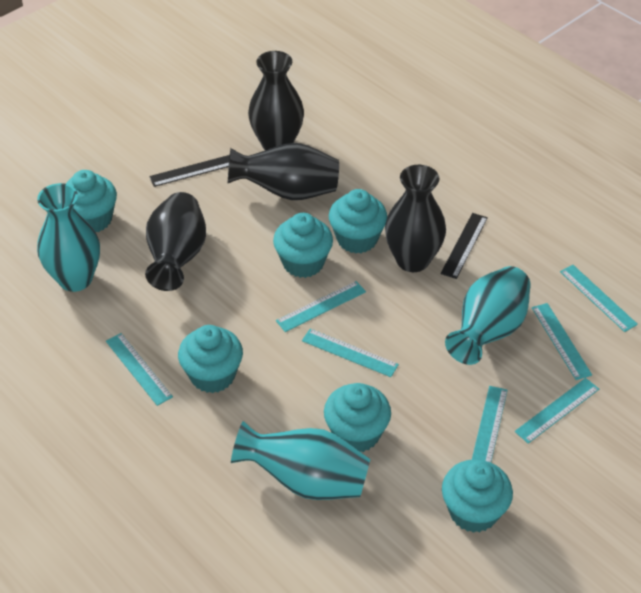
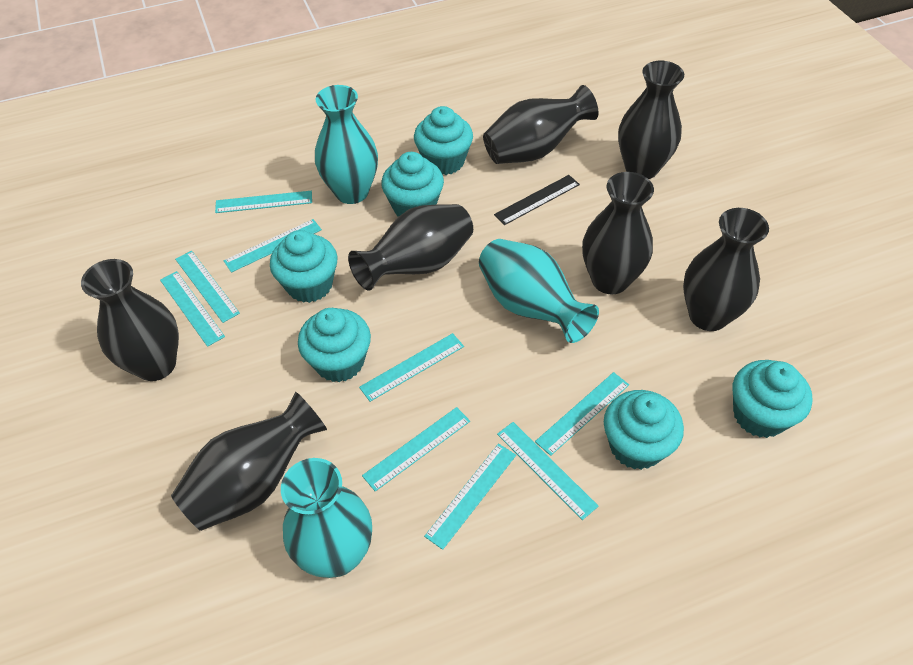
black ruler: [149,155,230,187] [441,213,488,279] = 2 -> [494,175,580,225] = 1
black vase: [145,192,206,291] [228,143,339,200] [248,51,304,150] [385,165,446,272] = 4 -> [81,259,179,381] [171,392,327,531] [348,204,473,291] [483,85,598,164] [582,172,654,294] [618,61,684,179] [683,208,769,331] = 7
turquoise ruler: [106,333,173,406] [276,281,366,332] [302,329,399,377] [472,386,508,462] [515,378,599,444] [532,303,592,380] [560,265,638,332] = 7 -> [160,271,225,347] [175,251,240,323] [215,191,312,213] [224,219,322,273] [359,333,464,402] [362,407,470,491] [424,443,516,550] [497,422,598,520] [535,372,629,456] = 9

